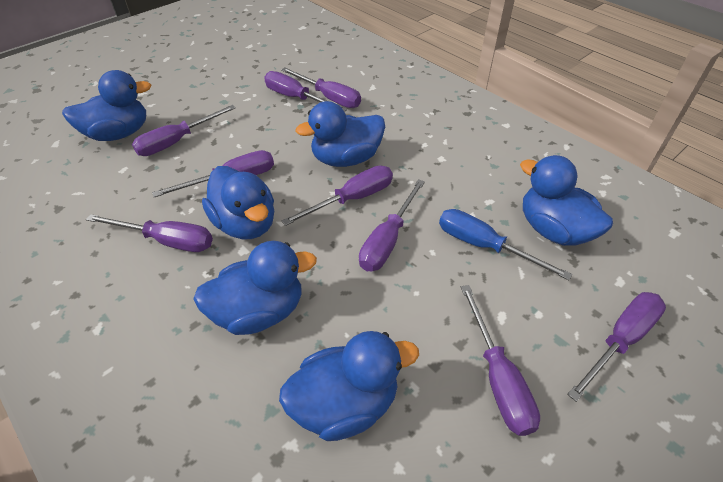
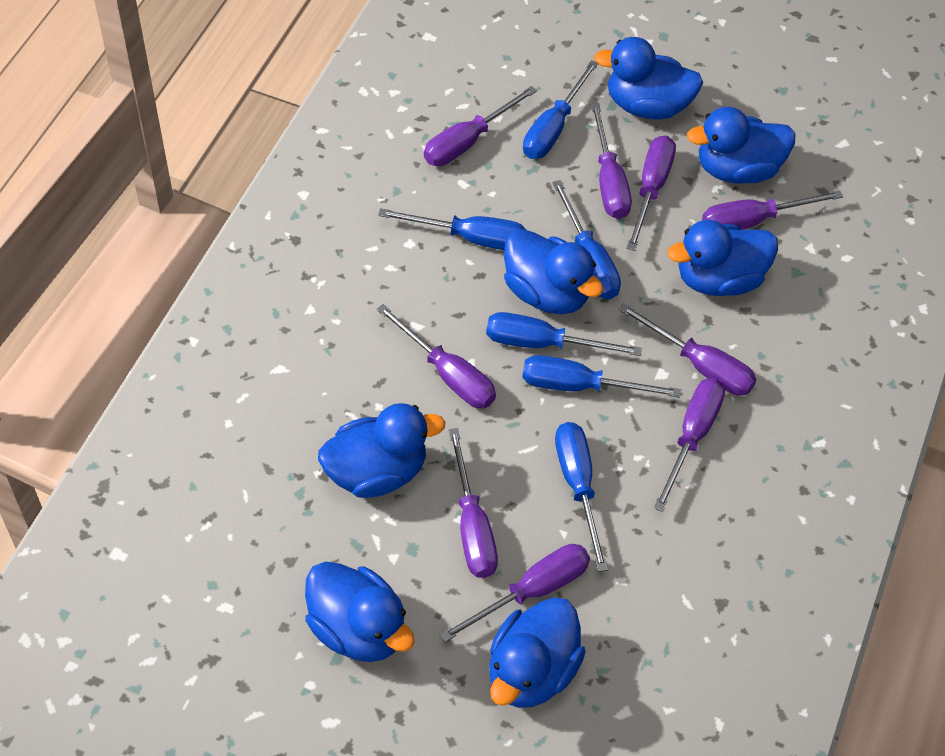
blue duck: [62,70,151,141] [193,241,317,335] [202,166,274,239] [279,331,419,441] [296,101,385,167] [520,155,613,246] = 6 -> [305,562,415,662] [318,403,445,498] [489,597,586,708] [504,229,604,314] [594,37,703,120] [667,220,778,296] [687,107,795,184] = 7
blue screwdriver: [439,209,572,280] = 1 -> [378,208,526,250] [486,312,642,356] [522,355,681,398] [523,60,598,159] [552,180,621,299] [555,422,608,572] = 6

